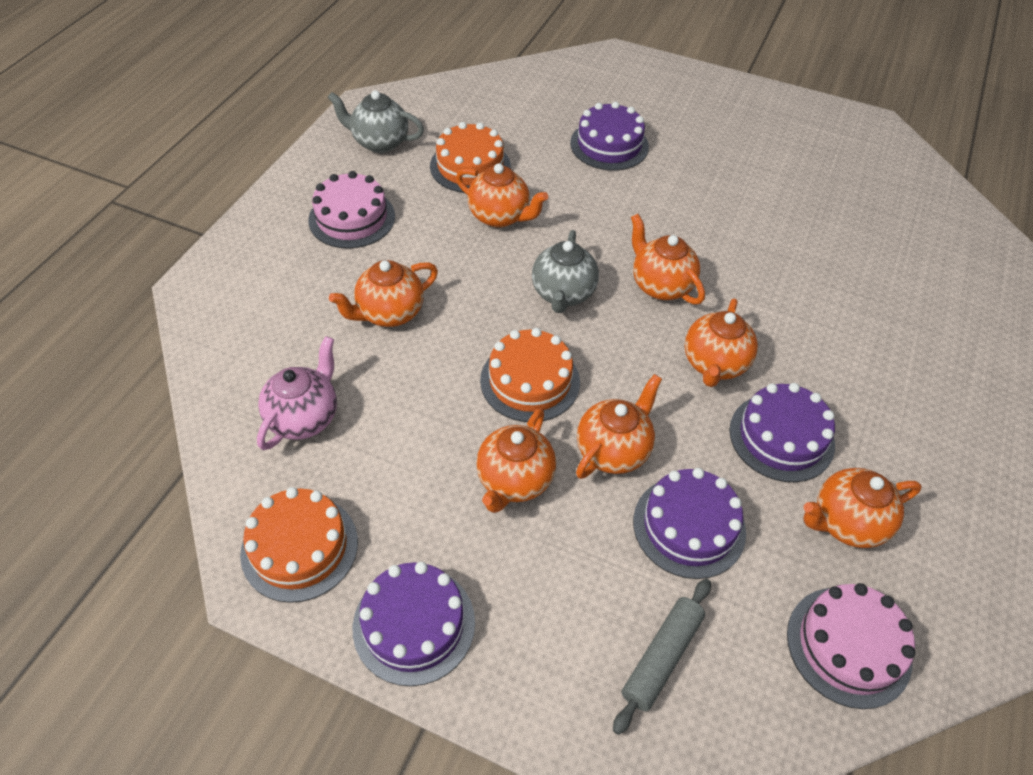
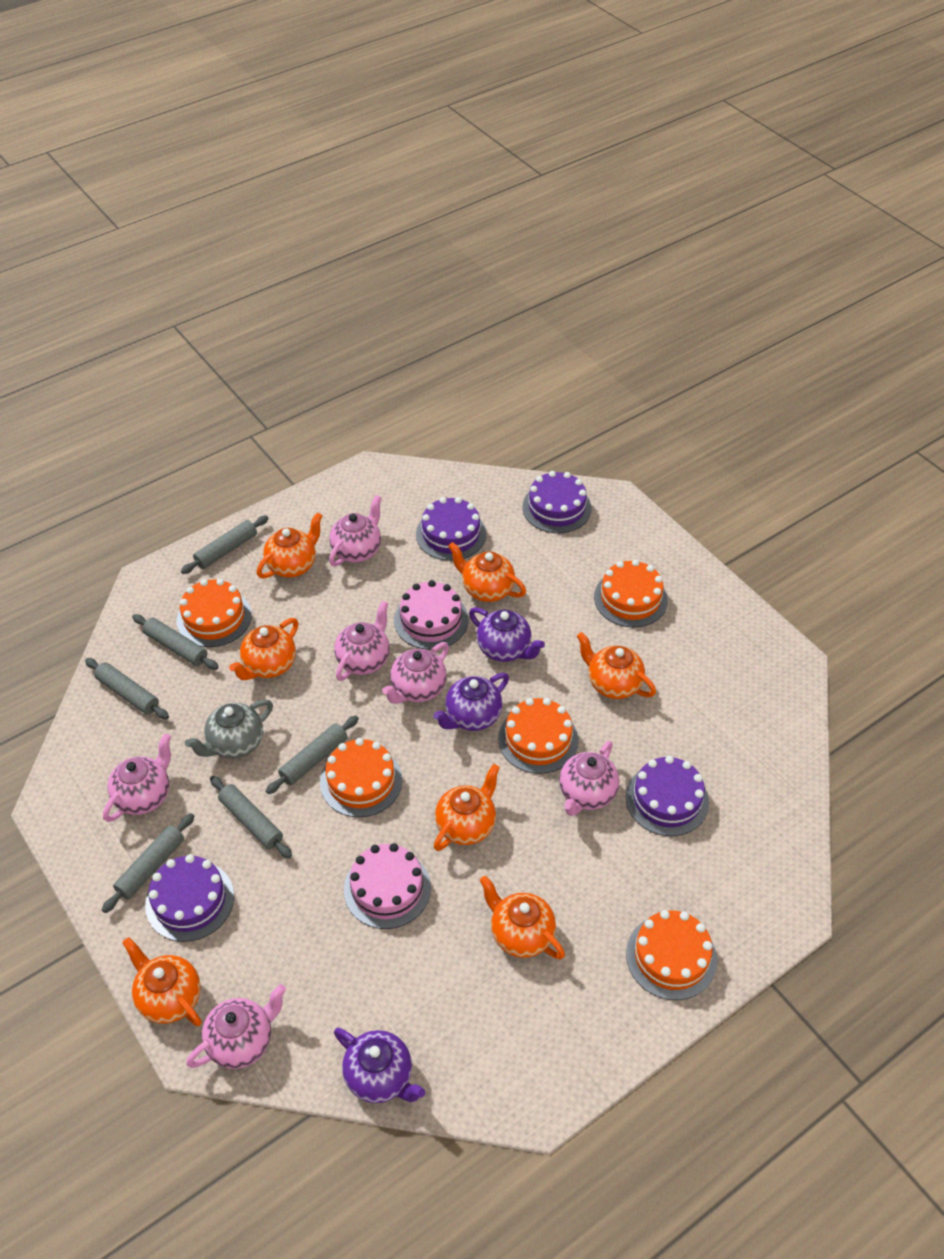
grey rolling pin: [613,579,711,735] = 1 -> [85,658,169,719] [102,813,194,913] [132,614,219,670] [181,515,269,574] [210,776,292,858] [266,716,359,794] = 6
grey teapot: [327,90,424,153] [532,230,599,313] = 2 -> [185,700,273,759] = 1
orange cake: [240,487,358,603] [430,122,511,193] [480,328,580,422] = 3 -> [177,579,252,647] [320,738,402,817] [498,698,579,774] [594,559,668,627] [626,910,717,1000] = 5
pink teapot: [257,336,337,450] = 1 -> [103,734,171,822] [186,984,286,1069] [329,495,382,566] [334,601,390,681] [382,642,449,704] [559,741,619,816] = 6
purple teapot: none = 0 -> [334,1028,425,1103] [433,673,509,731] [469,607,545,662] = 3

